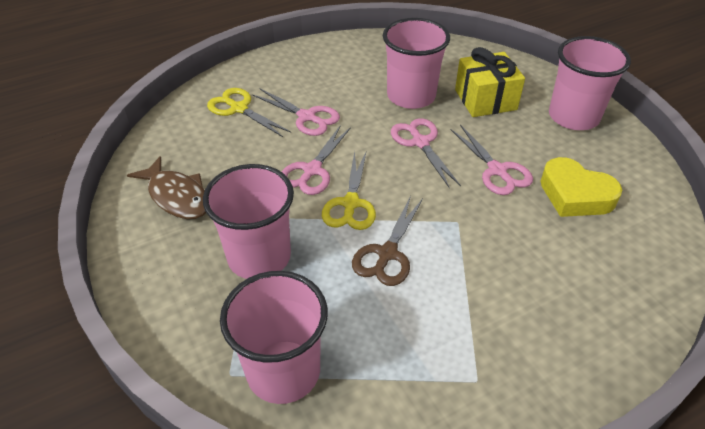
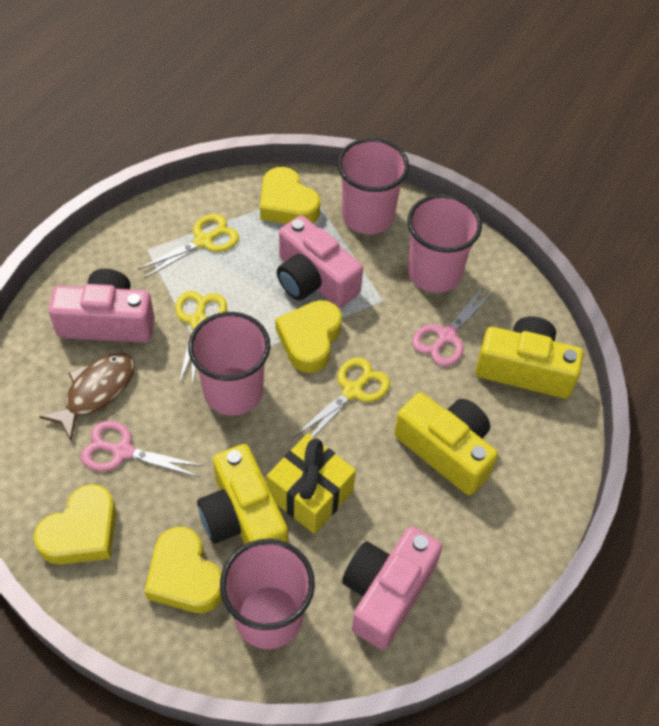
brown scissors: [352,196,423,286] = 1 -> none = 0
pink camera: none = 0 -> [49,269,155,343] [277,215,363,308] [342,526,442,650] = 3
pink scissors: [252,89,340,136] [282,125,351,195] [391,118,461,189] [451,125,533,195] = 4 -> [81,421,204,478] [412,285,495,366] = 2
yellow camera: none = 0 -> [197,444,288,545] [394,392,498,495] [476,317,583,398] = 3
yellow heart: [540,157,622,217] = 1 -> [34,484,116,565] [144,527,222,613] [260,167,320,224] [275,300,342,373] = 4
yellow scissors: [207,88,291,137] [322,150,376,230] = 2 -> [138,214,239,278] [175,291,227,386] [293,358,390,438] = 3

